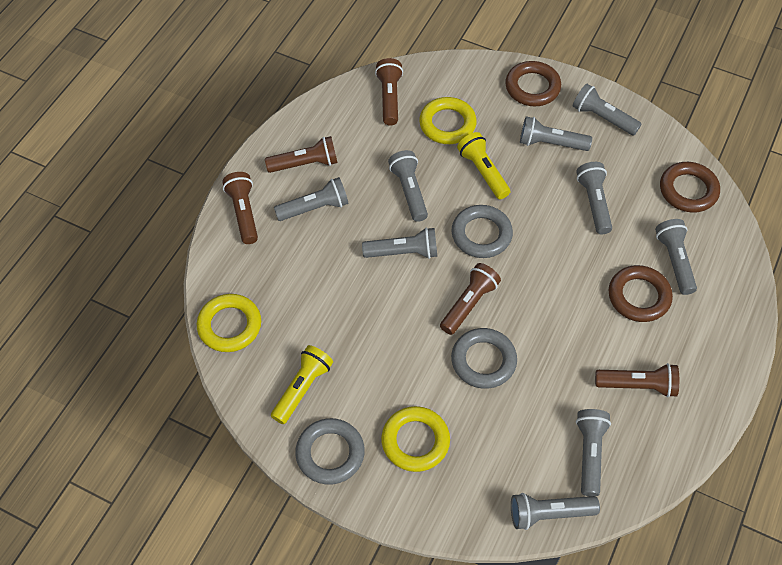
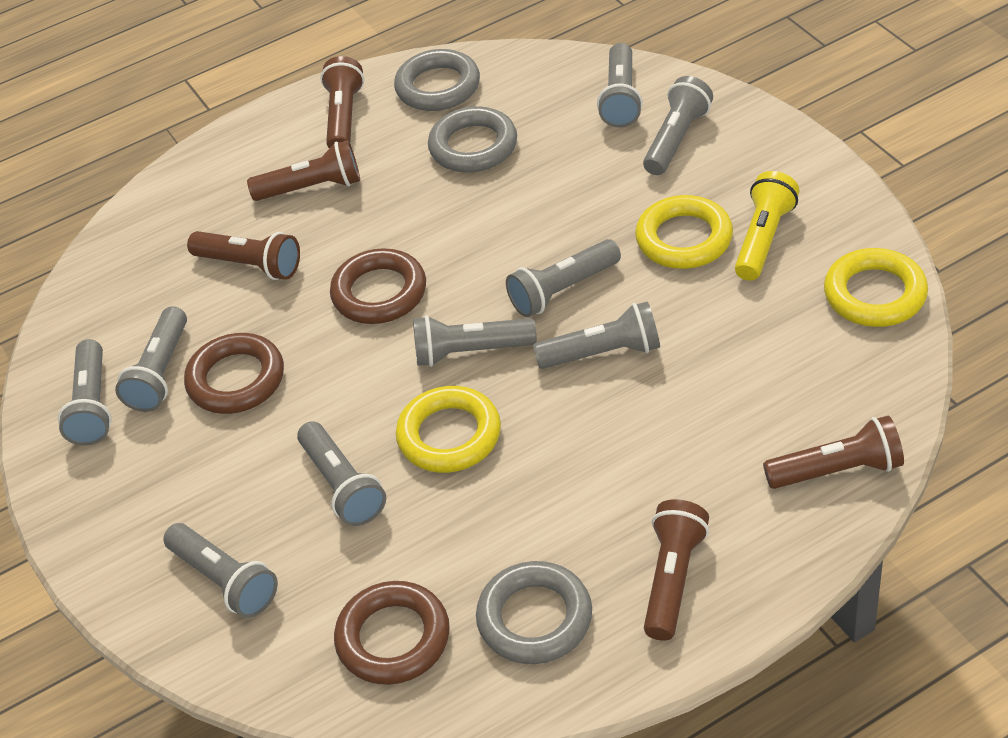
yellow flashlight: [271,345,333,424] [457,132,510,199] = 2 -> [735,171,800,281] = 1

